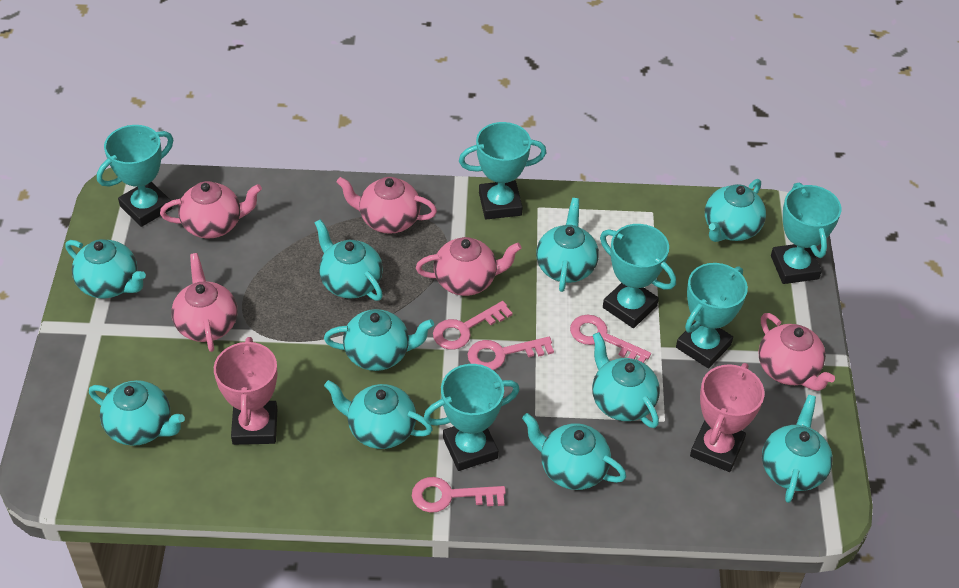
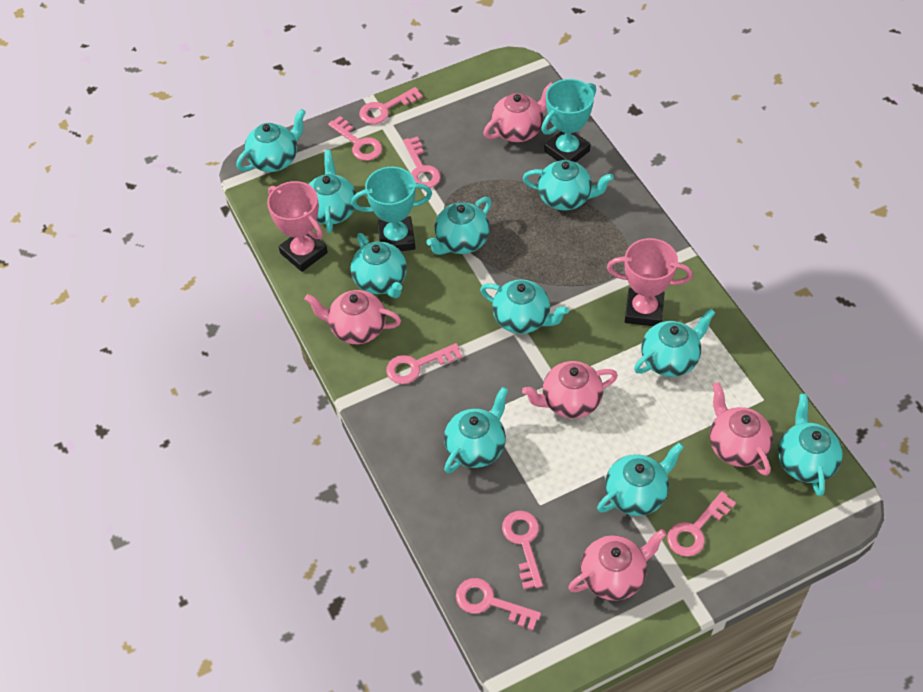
pink key: [412,477,506,513] [433,301,513,350] [467,337,554,370] [570,315,651,363] = 4 -> [328,116,382,161] [359,87,423,124] [386,343,462,384] [403,136,441,188] [456,578,541,631] [502,511,543,589] [667,491,736,557] = 7
turquoise trophy: [97,125,173,227] [424,364,520,471] [459,122,547,219] [600,224,676,328] [676,263,748,368] [771,182,841,284] = 6 -> [351,167,432,251] [541,79,596,162] = 2

